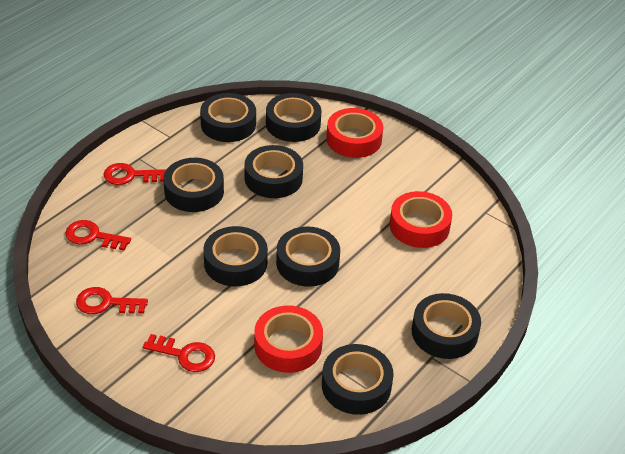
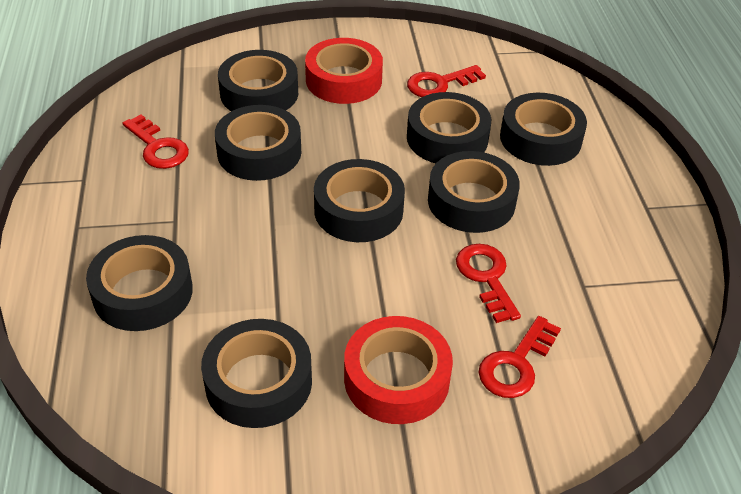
red tape: [254,305,323,373] [326,108,383,158] [389,191,452,248] = 3 -> [305,38,383,104] [344,316,453,424] = 2

